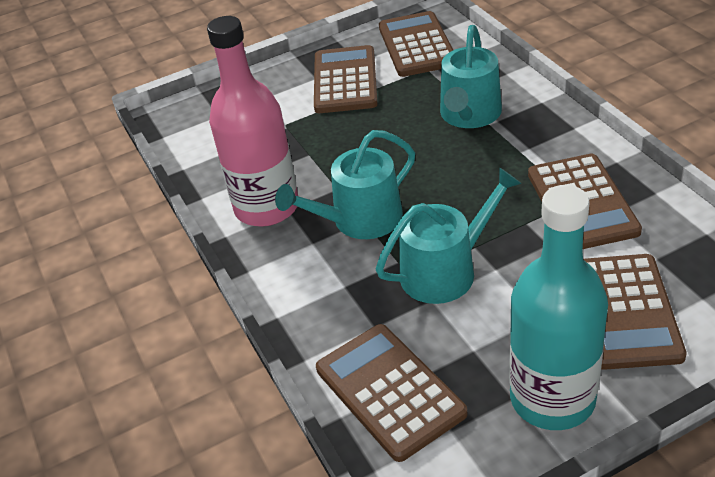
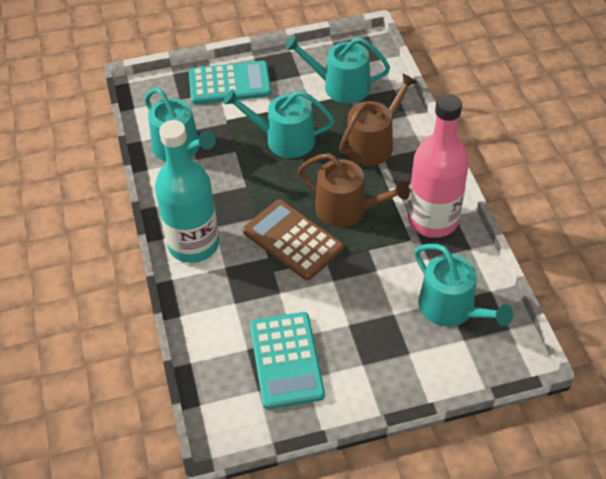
brown calculator: [314,45,378,113] [316,324,467,462] [379,11,453,77] [528,154,642,249] [583,254,687,370] = 5 -> [243,199,344,280] = 1
brown watering can: none = 0 -> [298,153,410,227] [339,73,417,166] = 2
turquoise calculator: none = 0 -> [189,61,271,104] [250,312,325,409] = 2
turquoise watering can: [275,130,415,239] [376,167,522,304] [440,25,502,128] = 3 -> [145,88,216,162] [223,89,334,158] [285,36,390,103] [414,244,513,327] = 4

